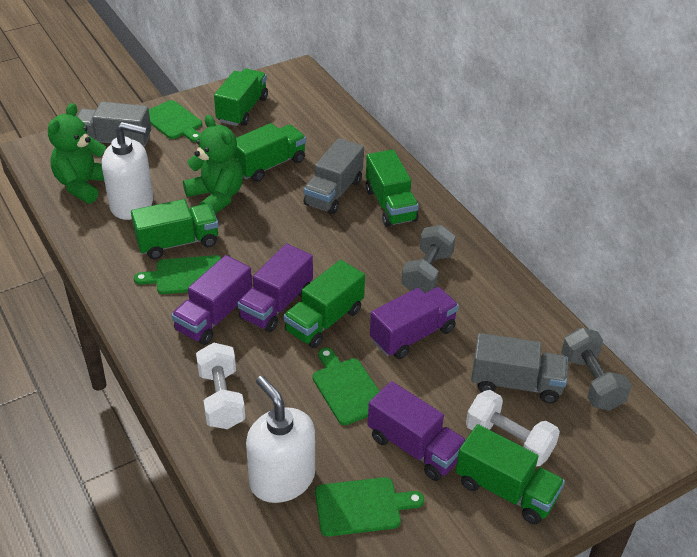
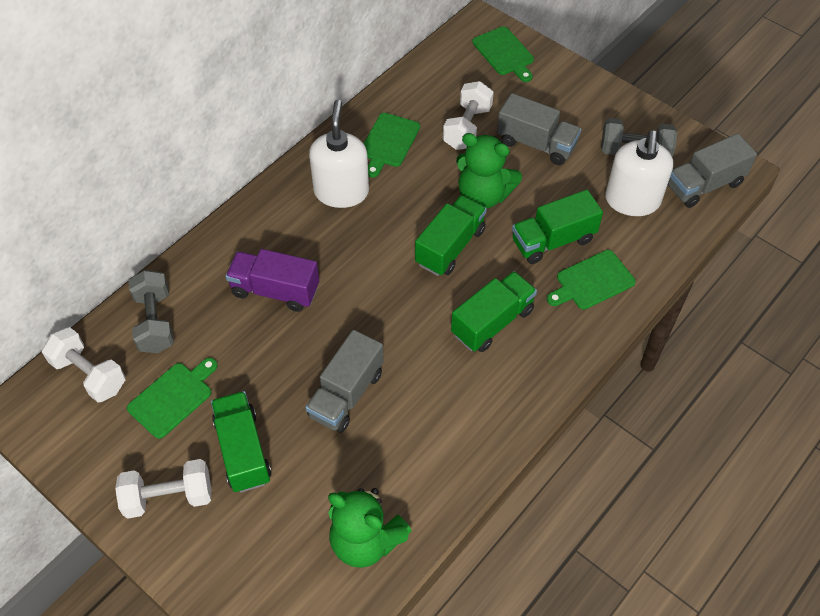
green truck: [131,199,219,259] [214,69,268,126] [234,123,306,182] [283,260,365,348] [366,149,419,227] [456,424,565,525] = 6 -> [211,391,271,493] [415,195,487,276] [451,271,537,352] [512,190,603,264] = 4
purple truck: [171,255,252,345] [237,244,313,332] [368,381,466,481] [370,287,459,359] = 4 -> [226,249,319,312] = 1
white dumbbell: [196,343,245,429] [466,390,560,466] = 2 -> [42,327,126,402] [115,459,211,518] [443,81,494,150] = 3

